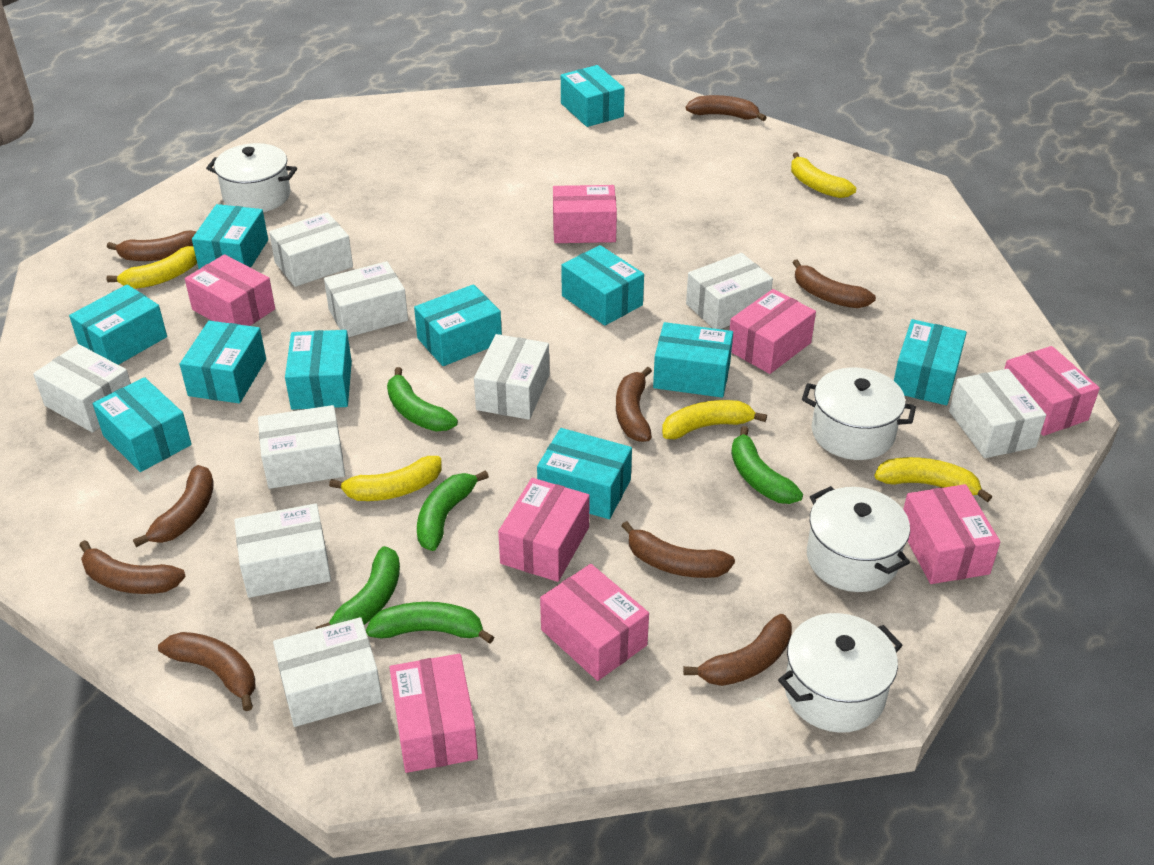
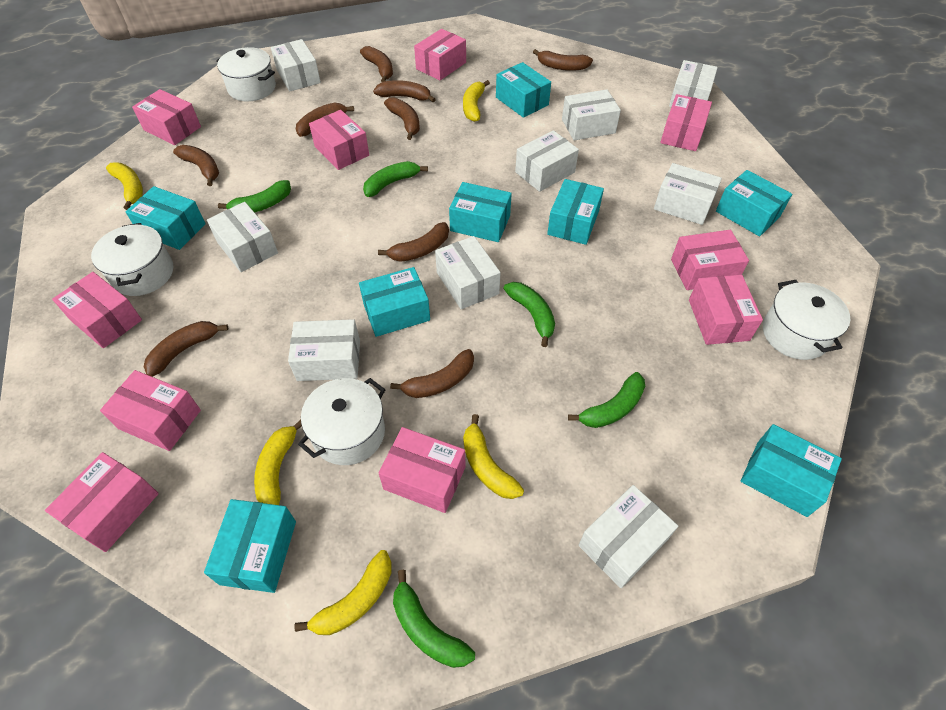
pink box: [185,254,275,326] [389,654,478,773] [498,478,590,582] [540,564,649,681] [553,185,617,243] [729,289,816,374] [903,484,1000,584] [1004,346,1100,436] = 8 -> [45,452,159,552] [52,272,142,348] [100,370,201,451] [132,89,201,145] [309,110,369,170] [379,427,466,513] [414,29,466,80] [660,94,712,151] [671,230,749,290] [689,275,763,345] = 10
turquoise box: [69,284,167,365] [93,377,192,472] [180,321,266,403] [192,204,268,269] [285,330,352,410] [414,284,502,366] [537,428,632,519] [561,65,625,127] [561,245,644,326] [653,322,733,398] [894,319,967,405] = 11 -> [125,186,205,250] [204,499,296,593] [359,267,430,337] [449,182,512,242] [496,62,551,118] [547,179,604,245] [716,170,792,236] [741,424,842,517] = 8

